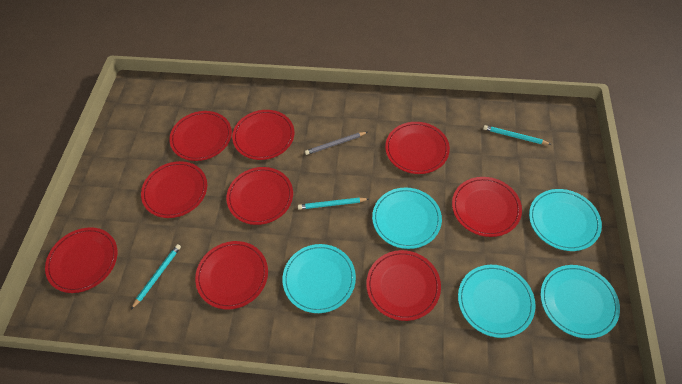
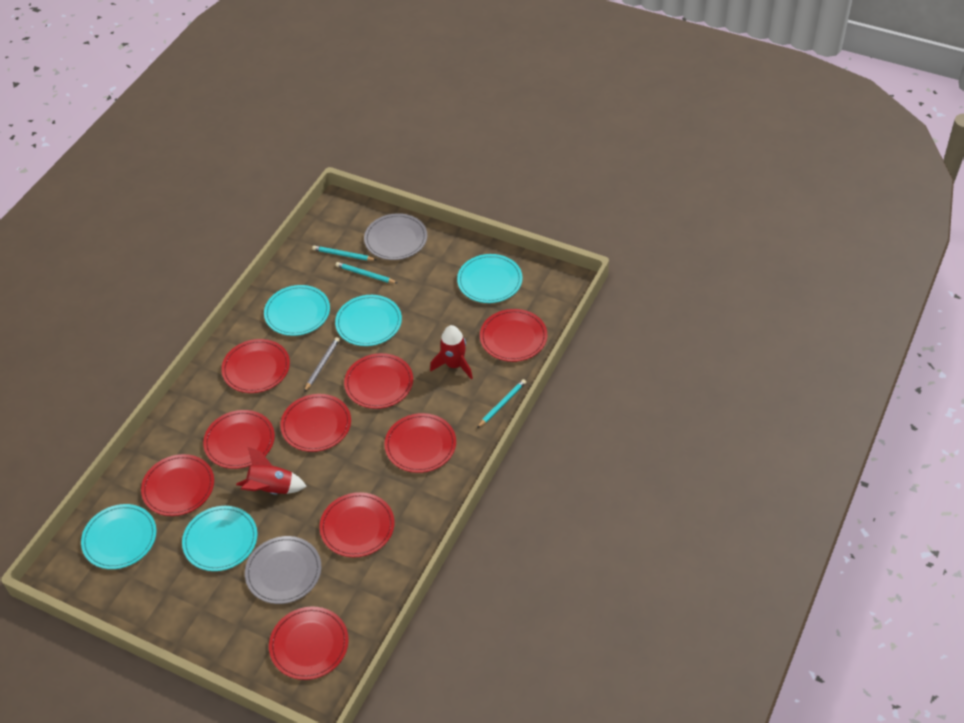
grey plate: none = 0 -> [245,536,321,604] [364,213,427,260] = 2
red rocket: none = 0 -> [236,447,307,495] [430,325,473,379] = 2

